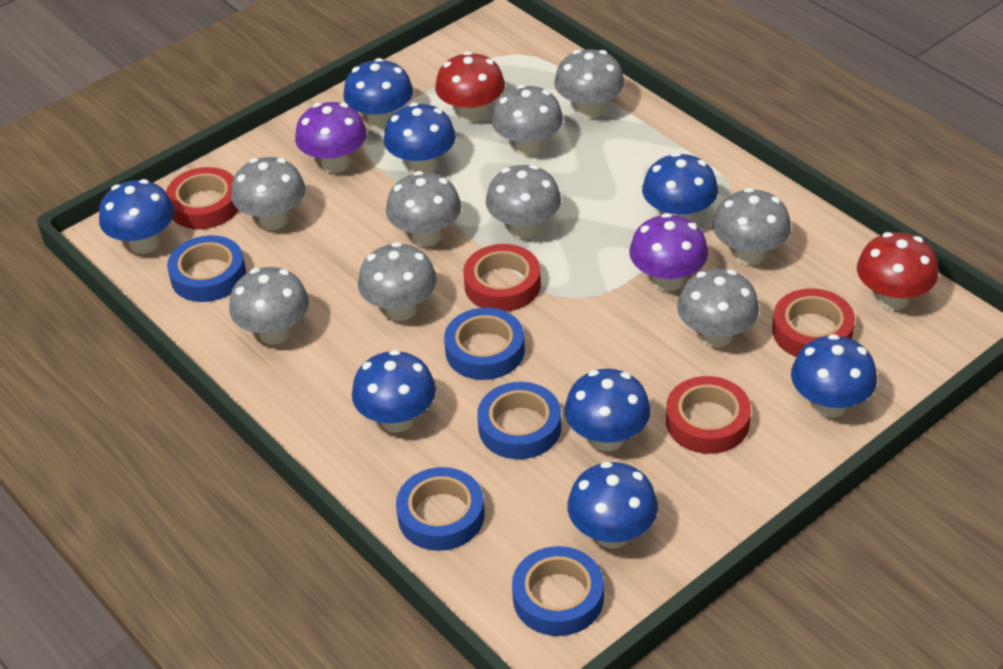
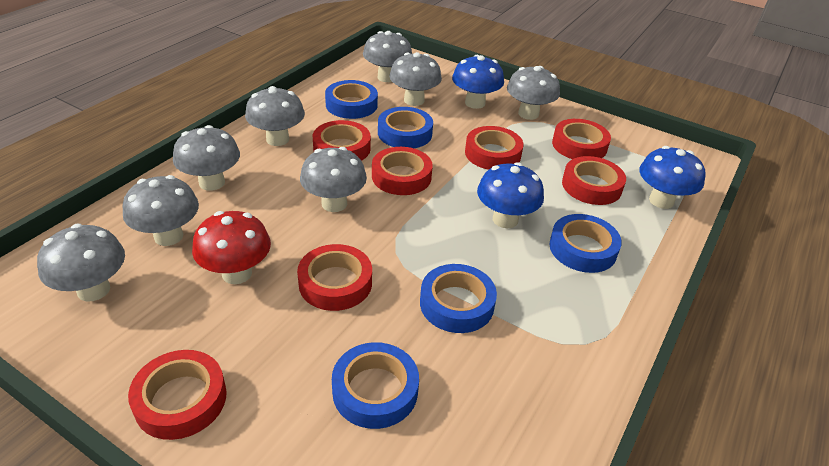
blue mushroom: [99,179,174,254] [343,58,413,130] [352,350,436,433] [384,103,456,174] [564,369,651,451] [567,461,658,549] [642,152,718,222] [791,334,877,418] = 8 -> [452,55,504,109] [477,162,544,228] [639,146,705,209] = 3
grey mushroom: [229,267,309,345] [231,157,306,230] [358,242,437,321] [386,171,461,247] [486,165,561,239] [491,85,563,157] [554,49,625,119] [677,269,759,348] [713,188,791,265] = 9 -> [37,224,125,302] [123,175,199,246] [173,125,240,191] [245,86,305,146] [300,147,367,212] [363,31,412,82] [389,52,442,106] [507,66,560,120] = 8
purple mushroom: [295,102,367,173] [629,213,708,291] = 2 -> none = 0
red mushroom: [435,51,505,123] [857,232,939,311] = 2 -> [192,211,271,284] = 1
red tape: [166,167,238,229] [463,244,541,312] [666,376,751,454] [772,289,855,357] = 4 -> [128,350,227,440] [297,244,372,311] [313,120,371,161] [372,147,432,195] [465,126,523,170] [552,119,611,159] [562,156,626,205] = 7

